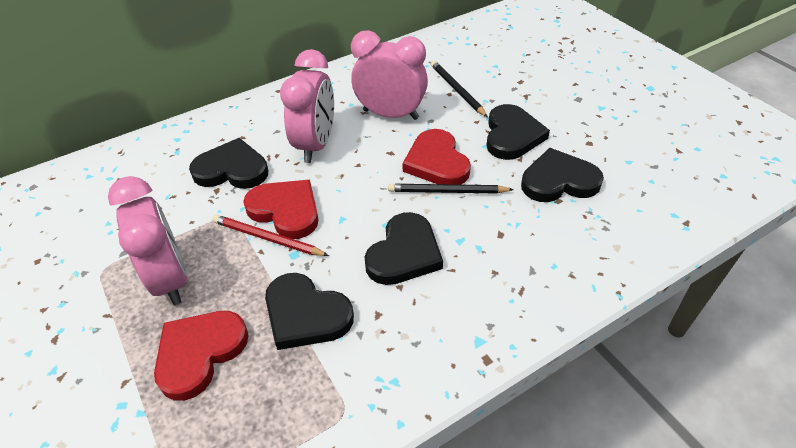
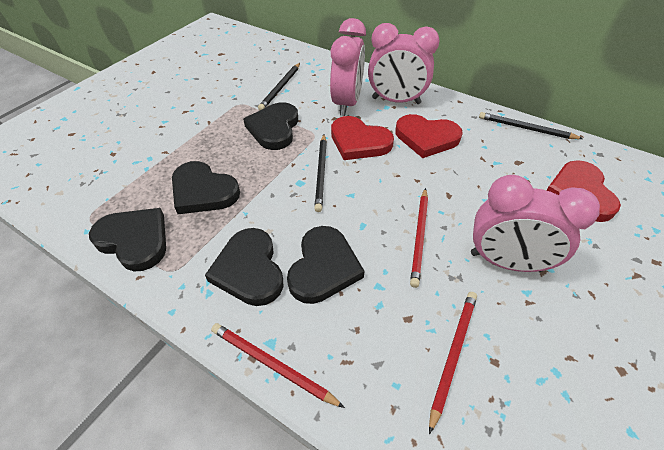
black pencil: [388,184,514,194] [431,61,488,117] = 2 -> [258,63,300,110] [314,134,327,212] [479,112,583,139] = 3
red pencil: [212,215,329,256] = 1 -> [211,323,345,408] [410,188,428,288] [429,292,477,434] = 3

